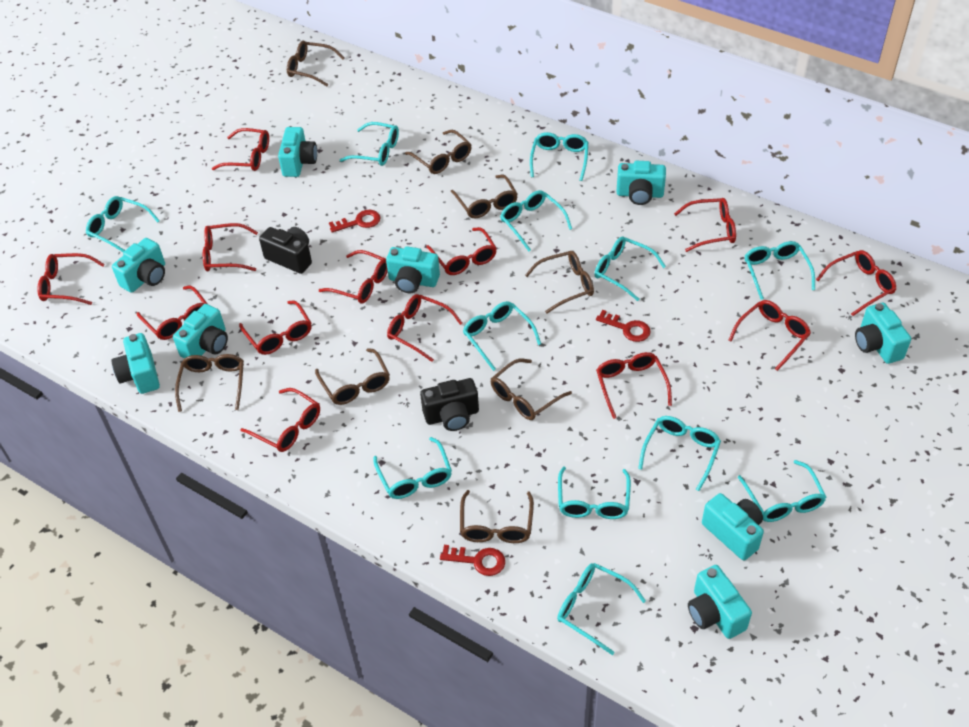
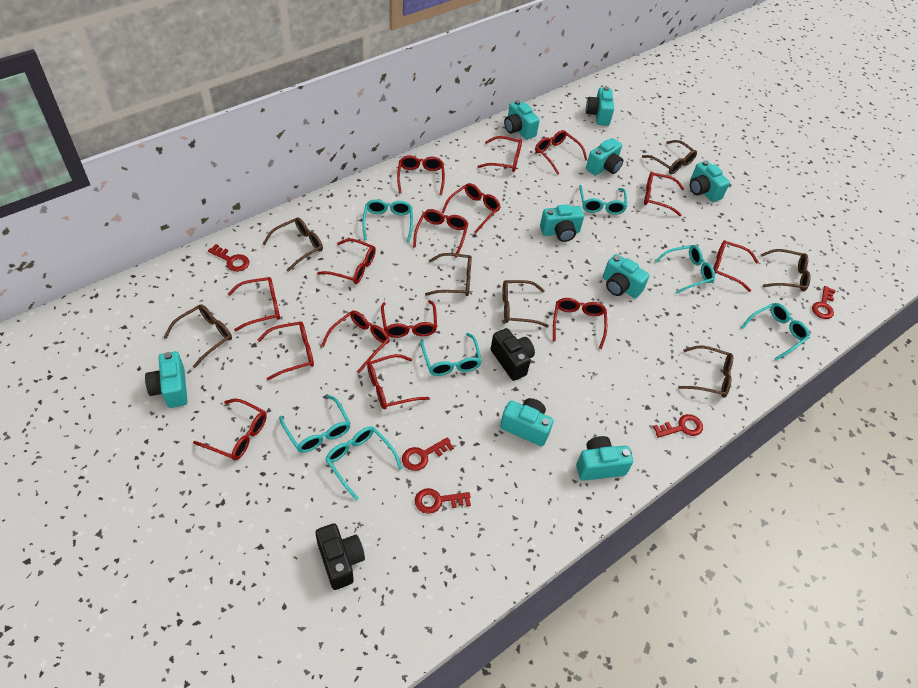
brown glasses: [175,354,244,412] [287,41,344,86] [315,348,390,405] [405,130,472,174] [451,175,518,218] [460,490,534,543] [491,359,572,420] [525,251,594,314] = 8 -> [164,304,232,368] [263,217,323,272] [425,253,472,296] [502,280,549,327] [642,140,697,174] [678,345,733,398] [761,249,811,292] = 7
red glasses: [37,253,105,305] [137,285,208,340] [203,223,258,272] [212,128,269,171] [239,301,311,355] [240,388,320,452] [319,250,388,304] [387,294,462,362] [426,227,497,275] [596,352,672,419] [674,198,736,252] [729,300,811,371] [816,250,896,316] = 13 -> [193,398,267,460] [228,277,280,331] [258,321,314,380] [317,238,376,284] [321,311,390,373] [367,354,429,409] [381,300,437,338] [397,155,445,195] [413,209,469,258] [442,183,501,233] [477,136,522,172] [535,130,587,175] [553,298,607,349] [644,172,684,216] [713,240,758,292] = 15
red key: [329,210,380,233] [440,545,505,576] [596,310,651,342] = 3 -> [208,244,250,272] [402,437,454,471] [415,488,471,514] [653,414,703,438] [812,286,836,319] = 5
turquoise glasses: [86,196,160,252] [340,122,399,166] [374,437,452,499] [463,301,541,371] [500,190,572,251] [530,132,588,181] [557,563,646,655] [558,466,631,519] [595,237,666,301] [638,416,721,491] [738,460,826,522] [745,241,815,300] = 12 -> [279,395,351,453] [325,426,402,501] [362,199,413,242] [421,333,482,376] [579,185,627,215] [655,245,715,294] [741,303,810,361] = 7

